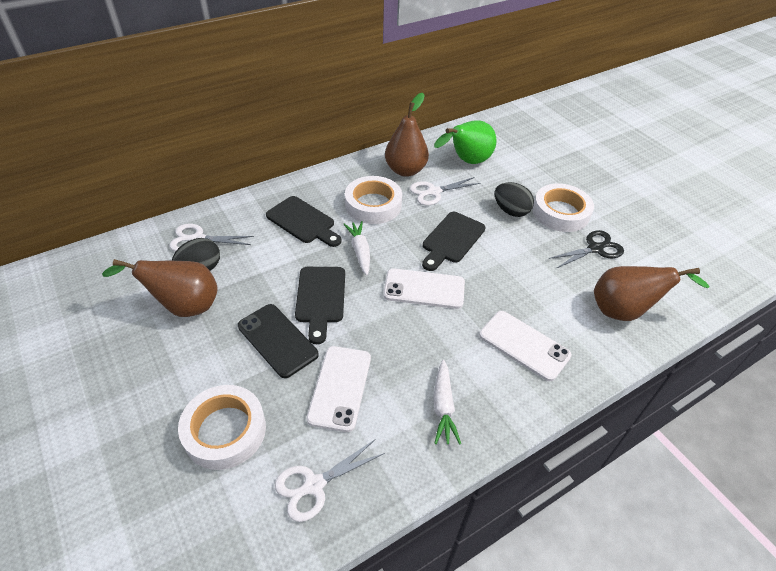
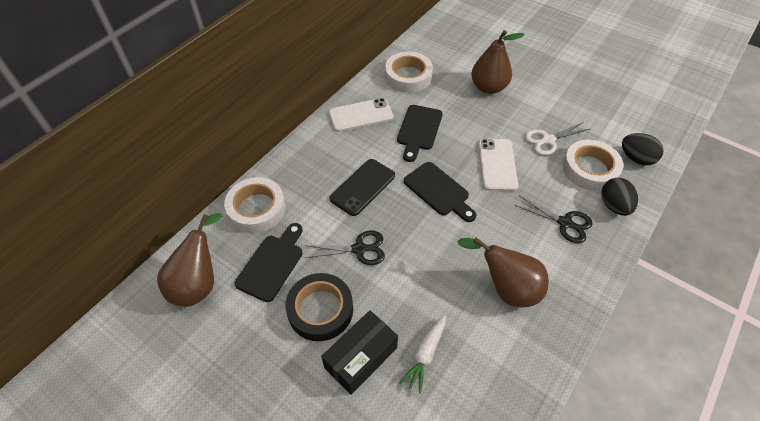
black box: none = 0 -> [321,310,398,395] = 1
black scissors: [548,230,624,269] = 1 -> [305,231,385,265] [514,196,593,243] = 2
black tape: none = 0 -> [286,273,353,341] = 1
green pear: [434,120,497,164] = 1 -> none = 0
white carrot: [343,221,370,276] [433,360,461,445] = 2 -> [399,315,446,393] = 1
white phone: [307,346,371,432] [383,268,465,309] [479,311,572,381] = 3 -> [329,98,393,132] [478,139,518,191] = 2
white scissors: [169,224,254,252] [275,440,385,522] [410,177,481,205] = 3 -> [525,122,590,155] = 1

